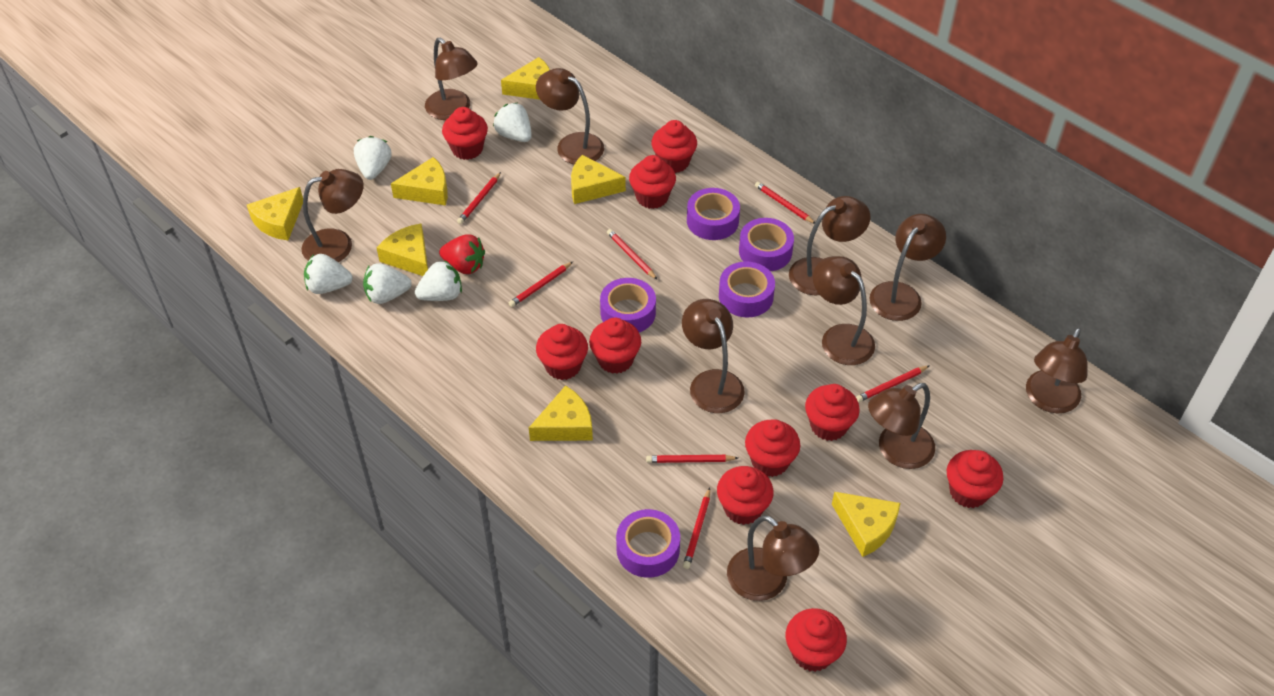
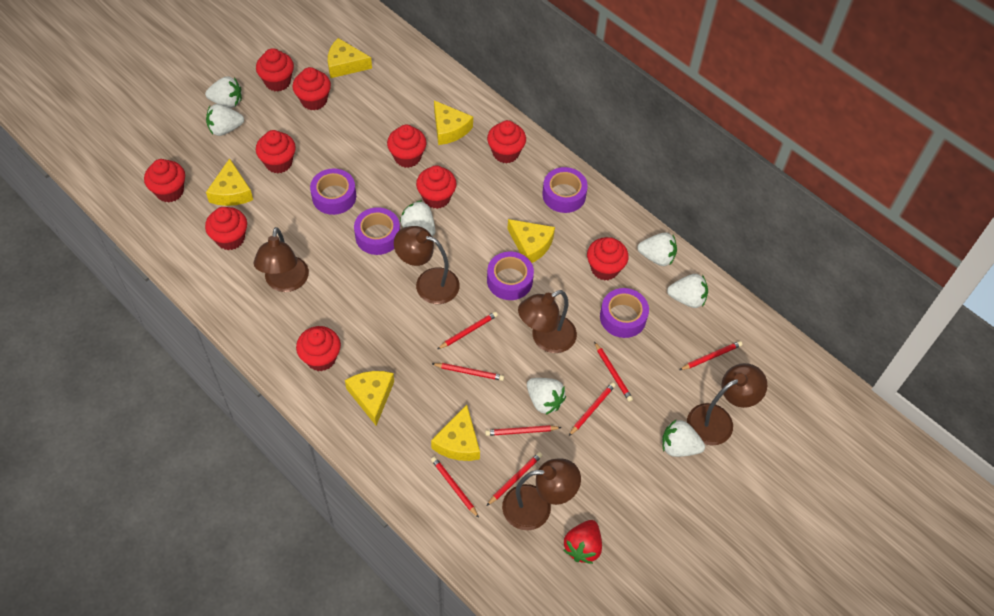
brown lamp: [302,169,364,262] [425,38,478,120] [536,68,604,165] [682,299,745,413] [727,515,819,601] [789,196,871,295] [813,256,875,365] [868,383,935,469] [869,214,946,321] [1026,328,1088,413] = 10 -> [254,227,309,292] [394,226,460,304] [502,458,581,530] [518,290,577,353] [687,363,767,445] = 5
red pencil: [457,172,501,224] [509,262,573,307] [607,229,657,280] [646,455,738,463] [683,488,710,569] [755,182,815,224] [856,365,930,402] = 7 -> [431,363,504,381] [431,456,479,518] [438,312,498,349] [485,425,562,436] [487,452,543,506] [569,382,616,436] [594,341,633,402] [680,341,742,370] = 8
white strawberry: [304,254,353,294] [354,136,392,180] [363,263,412,304] [415,260,462,301] [493,102,532,142] = 5 -> [205,76,242,108] [206,104,244,136] [400,200,435,236] [527,378,566,415] [637,232,677,266] [662,419,705,457] [667,274,708,308] = 7
yellow cheese: [247,187,303,240] [377,223,428,276] [391,157,448,206] [501,57,550,100] [529,385,593,441] [571,155,626,204] [832,492,900,557] = 7 -> [206,158,253,206] [328,38,372,78] [345,371,394,426] [431,405,480,461] [434,100,473,145] [507,219,555,263] = 6

